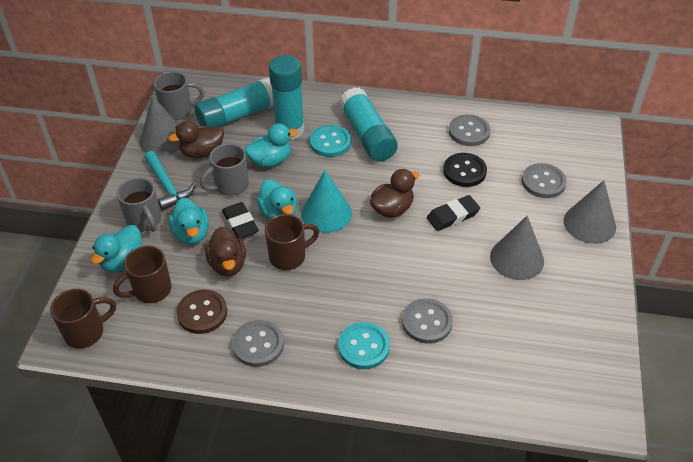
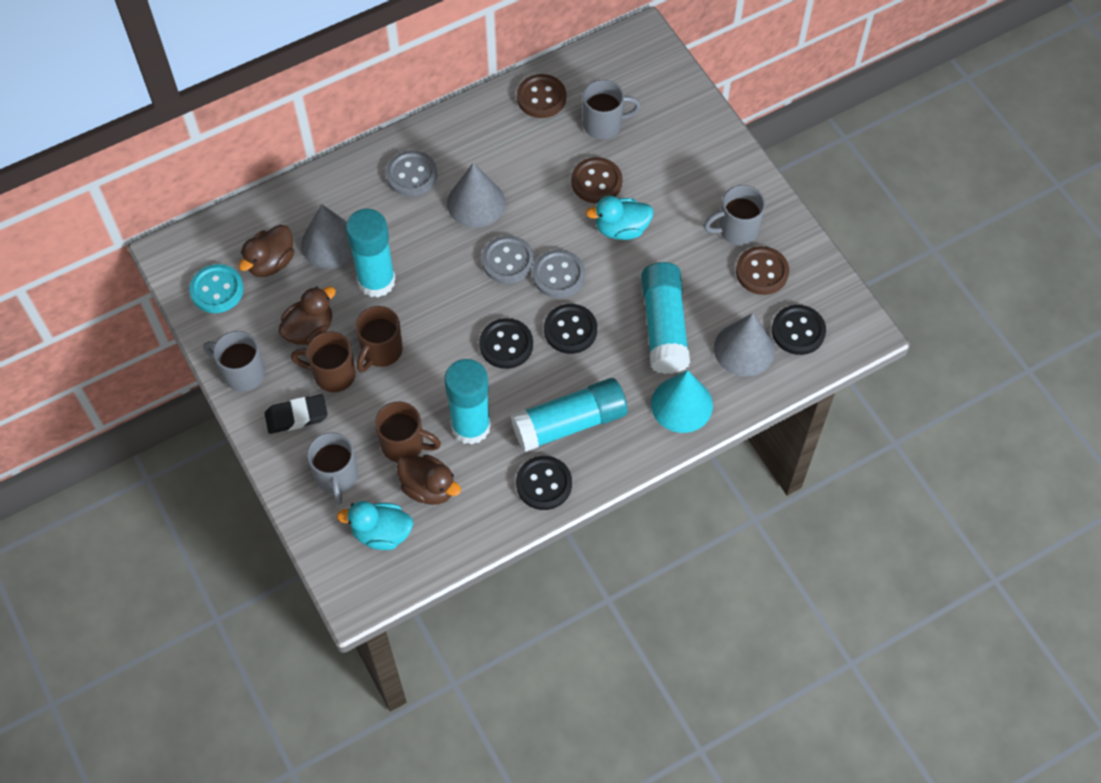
black button: [443,153,487,187] = 1 -> [479,318,533,369] [516,456,572,510] [544,304,597,354] [772,305,826,355] = 4
black eraser: [222,202,259,239] [427,195,480,231] = 2 -> [265,394,328,434] = 1
brown button: [176,290,227,334] = 1 -> [517,74,566,118] [571,157,622,204] [736,246,789,295] = 3
grey button: [232,320,284,367] [402,298,453,344] [449,115,490,146] [522,163,567,198] = 4 -> [386,150,437,197] [482,236,534,284] [532,249,585,298] = 3
grey mug: [116,178,161,232] [154,71,204,120] [200,143,249,196] = 3 -> [203,331,265,392] [307,432,358,505] [583,80,641,139] [704,185,765,245] = 4
turquoise button: [310,125,351,157] [338,322,390,369] = 2 -> [189,264,244,313] = 1
turquoise duck: [91,225,143,272] [169,198,209,244] [244,123,298,167] [256,179,297,219] = 4 -> [337,501,413,550] [586,196,654,240] = 2
turquoise glue stick: [195,77,274,127] [269,55,304,139] [339,87,398,162] = 3 -> [346,209,396,298] [444,359,491,445] [511,378,628,452] [641,262,690,374] = 4
turquoise hammer: [144,151,195,210] = 1 -> none = 0

